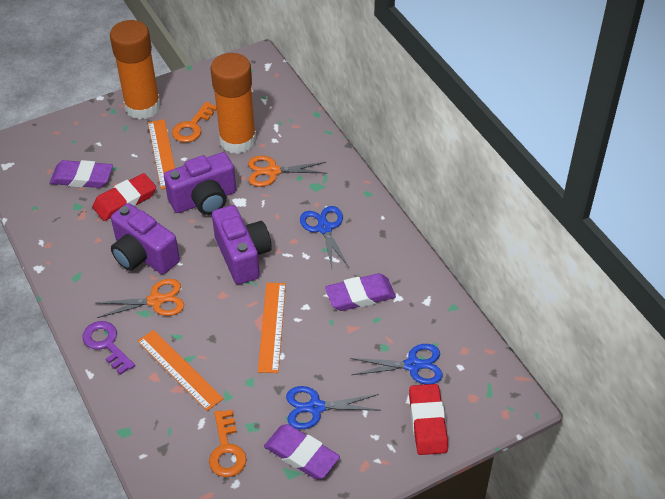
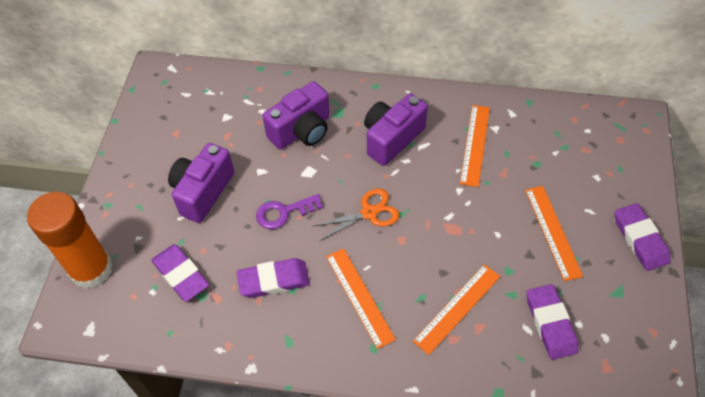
blue scissors: [286,386,379,429] [300,206,349,268] [350,344,443,384] = 3 -> none = 0
orange glue stick: [110,20,161,120] [211,53,256,154] = 2 -> [27,192,113,289] = 1
orange key: [172,102,217,143] [209,410,247,477] = 2 -> none = 0
orange ruler: [137,330,224,411] [148,119,175,189] [258,283,286,373] = 3 -> [326,248,396,349] [413,264,500,355] [460,105,490,187] [525,186,583,281] = 4
orange scissors: [96,279,184,318] [248,156,326,187] = 2 -> [314,188,399,241] = 1
purple eraser: [50,160,113,188] [264,424,340,479] [325,273,396,311] = 3 -> [151,244,209,302] [237,258,310,298] [527,284,579,360] [615,203,671,271] = 4
red eraser: [92,173,156,221] [409,384,448,455] = 2 -> none = 0

